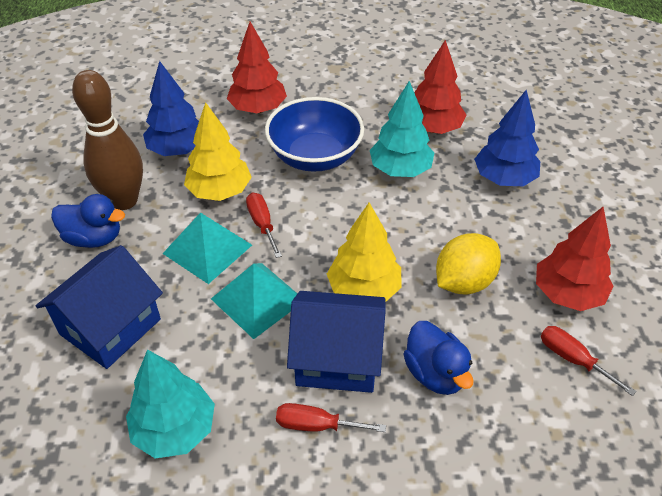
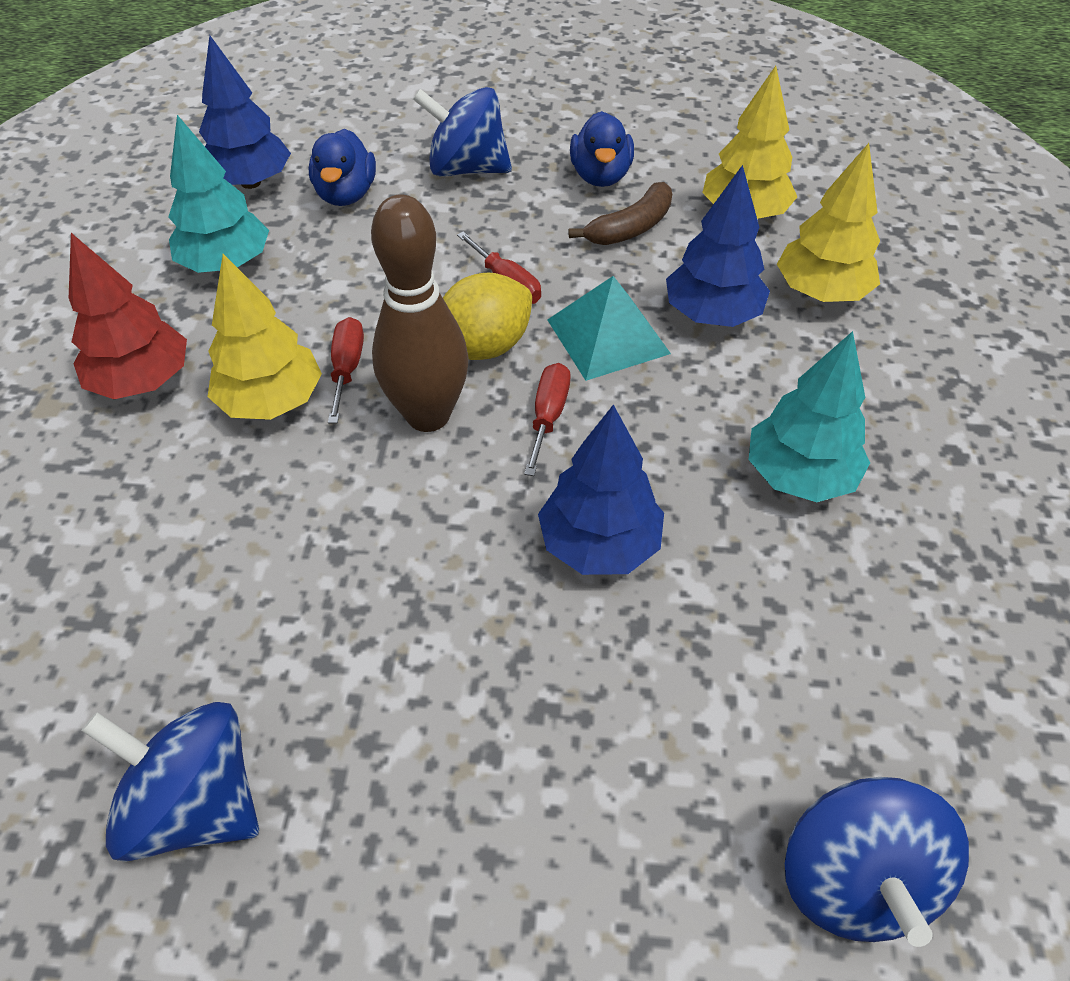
blue bowl: [265,97,364,172] = 1 -> none = 0
blue house: [36,245,163,369] [287,291,386,393] = 2 -> none = 0
blue spinning top: none = 0 -> [82,702,259,862] [413,87,512,176] [785,777,969,947] = 3
blue tree: [143,61,199,156] [474,90,540,186] = 2 -> [199,35,291,189] [538,404,664,575] [666,165,770,327] = 3
brown banana: none = 0 -> [569,182,672,245] = 1
red tree: [227,22,287,113] [414,40,467,134] [536,207,614,311] = 3 -> [69,233,187,399] = 1
turquoise pyramid: [162,213,252,284] [211,263,298,339] = 2 -> [547,276,671,381] = 1
yellow tree: [184,102,252,201] [327,202,401,302] = 2 -> [208,254,322,420] [702,66,797,219] [777,143,880,302] = 3

